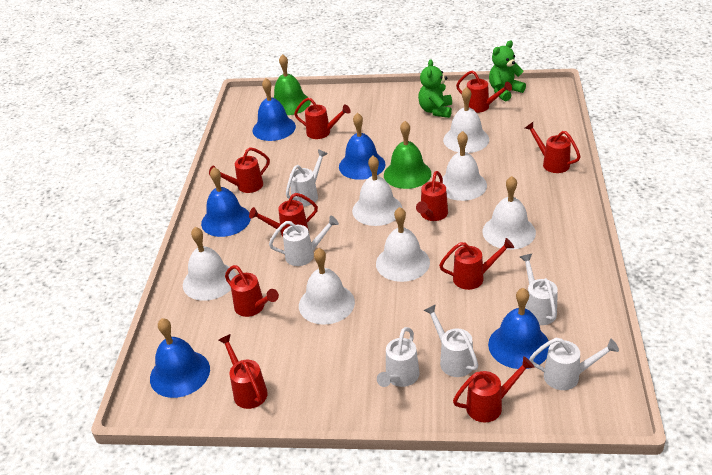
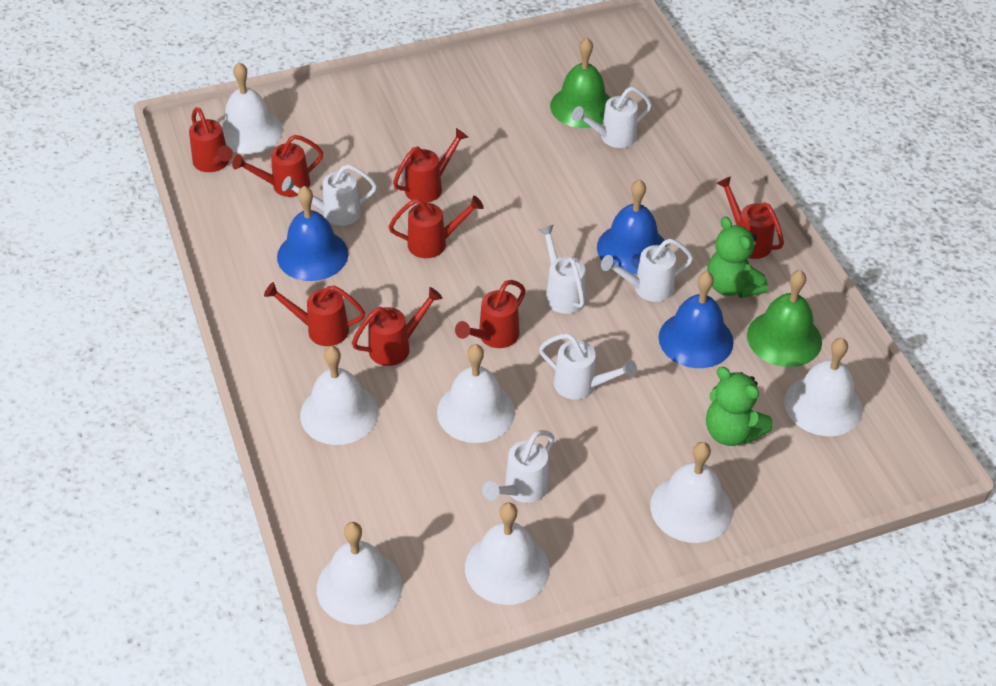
blue bell: [150,318,210,398] [201,167,251,237] [253,78,296,141] [339,113,385,180] [488,288,549,369] = 5 -> [277,186,349,281] [597,179,667,274] [659,271,734,368] = 3
red watering can: [209,147,270,193] [218,334,268,409] [225,265,279,317] [249,193,318,237] [294,97,351,139] [416,171,448,221] [439,238,514,290] [453,356,534,422] [456,71,512,113] [525,122,581,173] = 10 -> [189,107,233,172] [232,135,323,197] [264,282,365,346] [352,287,443,366] [388,195,484,258] [393,128,468,203] [455,280,526,348] [716,176,784,259] = 8

